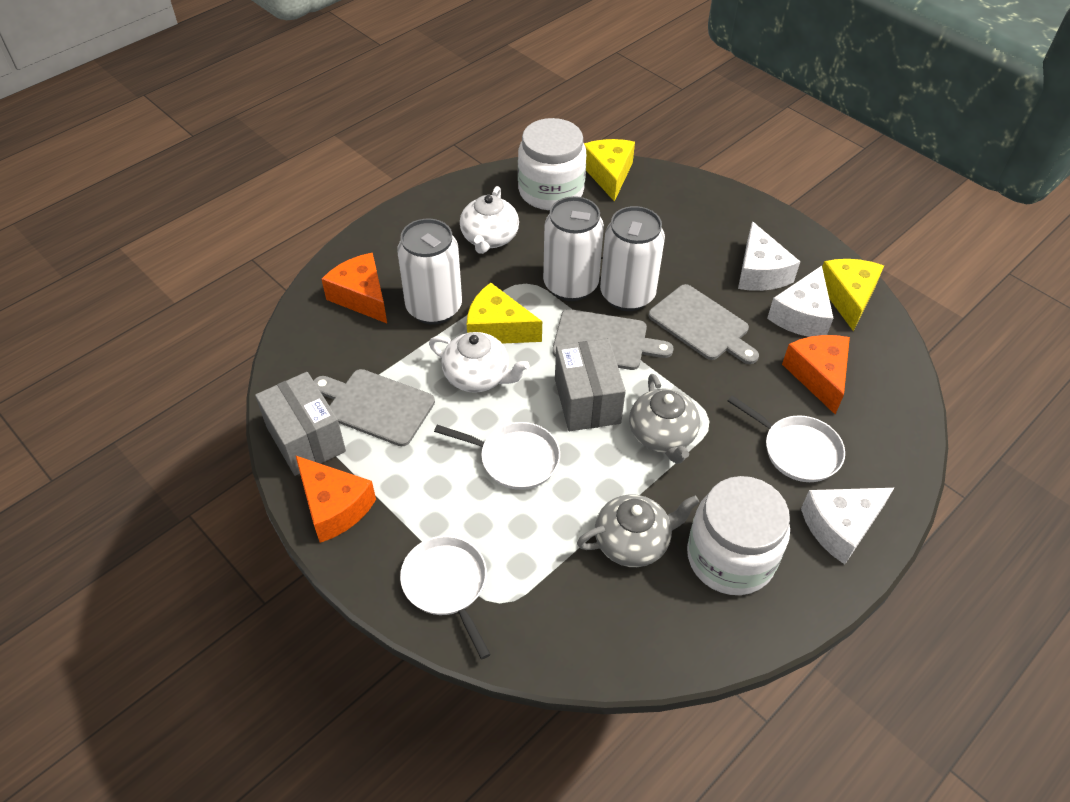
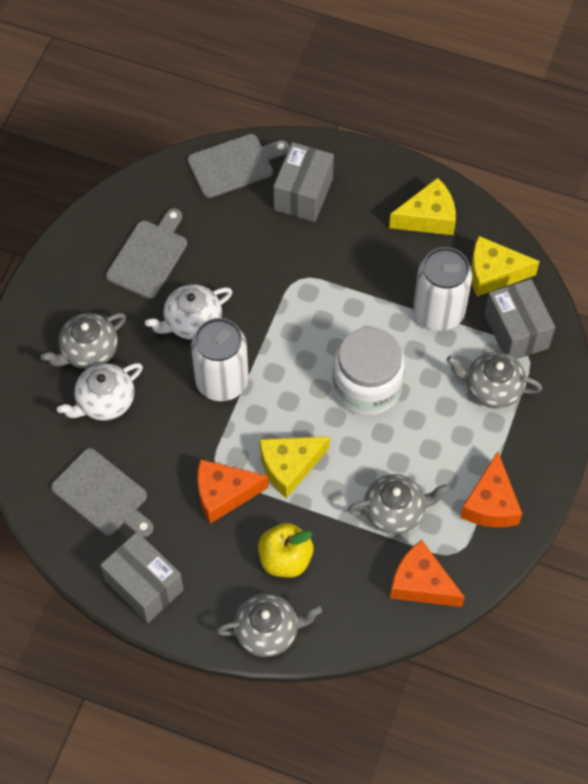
grey box: [255,372,346,476] [555,339,626,431] = 2 -> [100,532,184,623] [273,142,334,222] [484,279,555,359] = 3
grey teapot: [577,494,700,567] [629,374,700,464] = 2 -> [41,313,126,369] [216,594,322,657] [348,474,450,534] [447,352,542,409] = 4
white can: [397,219,462,325] [543,196,604,301] [600,206,665,311] = 3 -> [191,318,249,401] [413,247,472,331] = 2
white cheese: [738,221,800,291] [767,266,833,337] [801,488,894,564] = 3 -> none = 0
white jar: [518,118,586,210] [687,476,790,595] = 2 -> [332,327,405,416] = 1
white pan: [400,536,491,659] [434,422,560,490] [728,395,845,482] = 3 -> none = 0
yellow apple: none = 0 -> [258,523,314,578] = 1

